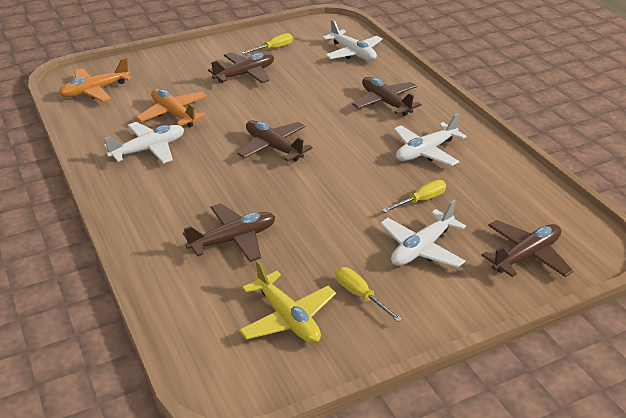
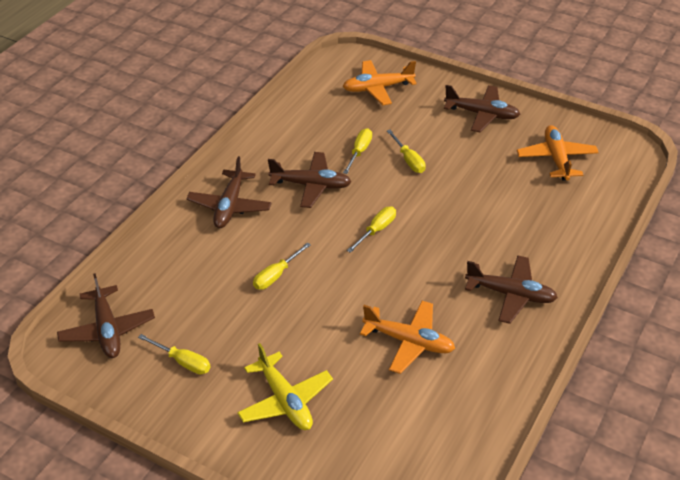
orange plane: [58,58,132,102] [136,88,207,127] = 2 -> [343,60,417,105] [360,301,455,374] [517,125,599,181] = 3
white plane: [104,122,184,163] [322,19,382,61] [380,200,466,268] [394,113,467,166] = 4 -> none = 0
yellow screwdriver: [242,33,293,54] [336,267,402,322] [382,180,446,213] = 3 -> [138,334,210,374] [253,242,311,290] [343,128,372,174] [347,207,396,253] [387,130,426,173] = 5

